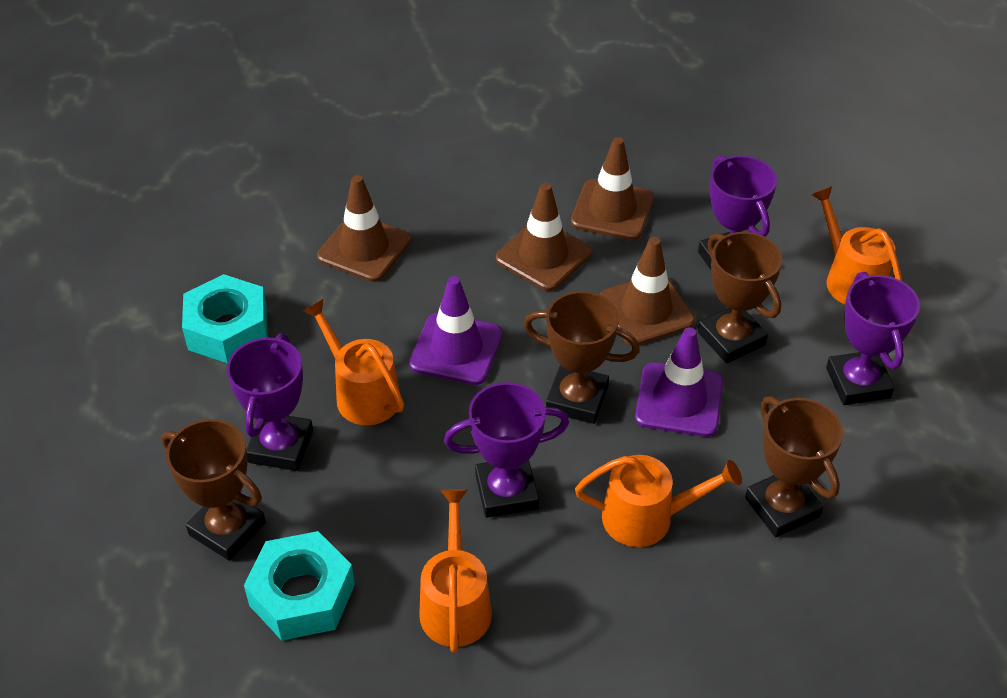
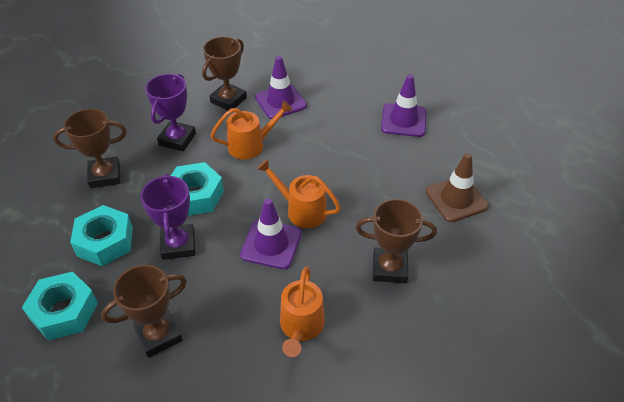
brown traffic cone: [317,175,411,282] [496,183,591,291] [571,137,654,240] [599,237,695,345] = 4 -> [426,153,489,222] = 1
orange watering can: [303,299,404,425] [419,489,492,653] [575,455,742,547] [811,186,902,304] = 4 -> [211,100,293,160] [257,159,341,228] [280,266,325,357] = 3
purple traffic cone: [409,276,502,385] [635,327,723,437] = 2 -> [240,198,302,269] [255,56,307,119] [381,74,426,137] = 3
purple trophy: [227,333,313,471] [444,382,569,518] [698,155,777,270] [826,272,920,405] = 4 -> [140,173,195,260] [145,74,196,151] = 2
turquoise nut: [182,274,268,363] [244,531,355,641] = 2 -> [22,272,98,341] [70,205,133,266] [171,162,224,216] = 3

